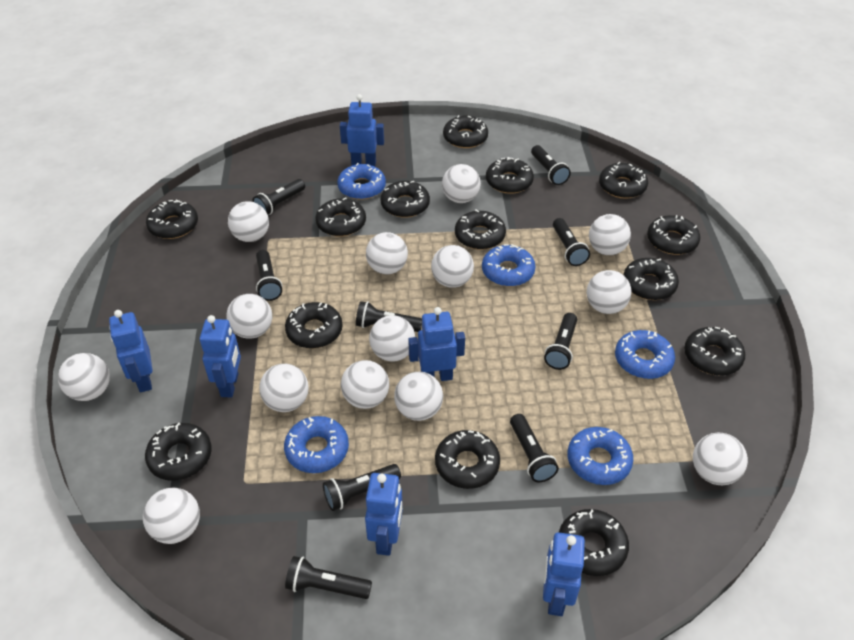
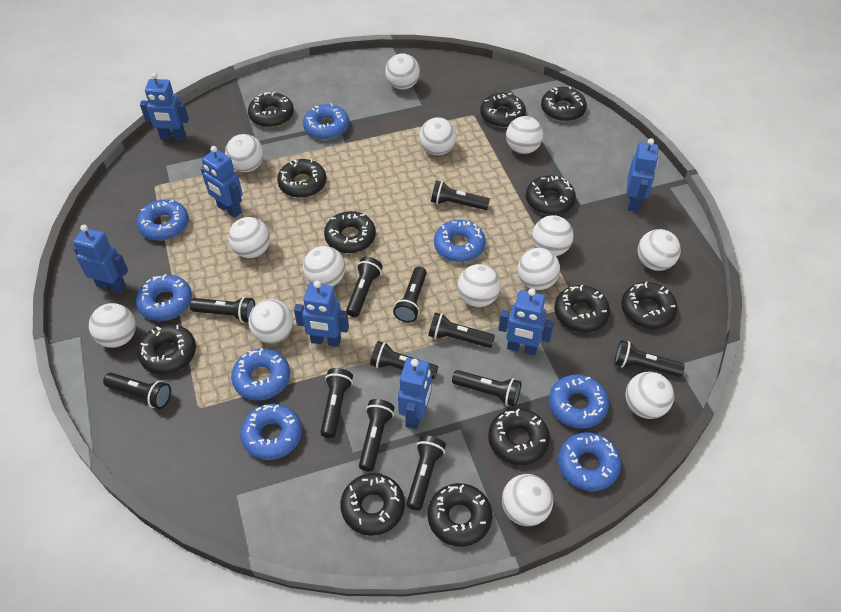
black donut: [145,423,212,481] [146,199,198,239] [285,302,343,348] [315,197,366,237] [380,181,430,218] [435,430,500,489] [443,115,488,148] [455,210,506,250] [486,157,534,194] [559,509,629,576] [599,162,648,199] [624,258,679,300] [647,215,700,255] [684,327,745,375] = 14 -> [137,324,196,374] [248,92,294,127] [277,159,326,198] [324,211,376,253] [340,473,405,536] [428,483,492,546] [480,93,526,128] [488,408,550,465] [526,176,576,215] [541,86,587,122] [554,285,610,332] [621,282,678,329] = 12
black flashlight: [252,179,305,215] [256,250,282,301] [285,556,372,599] [323,464,401,511] [356,301,422,332] [510,414,559,482] [531,145,571,185] [544,313,577,370] [553,218,590,266] = 9 -> [103,373,171,409] [190,297,255,323] [320,368,353,438] [346,257,383,317] [359,399,395,471] [370,341,438,379] [393,266,427,323] [406,435,446,511] [428,313,495,348] [431,181,490,210] [452,370,521,407] [614,340,685,377] = 12
blue donut: [284,416,349,473] [337,163,386,200] [482,244,536,286] [567,427,633,485] [615,330,675,379] = 5 -> [136,274,192,321] [137,199,189,241] [231,348,290,401] [240,404,302,460] [303,103,349,140] [434,220,486,262] [549,374,609,429] [558,432,621,491] = 8
blue robot: [109,310,153,392] [200,315,241,397] [340,94,384,166] [365,473,403,556] [408,307,465,381] [543,532,585,616] = 6 -> [73,225,128,293] [140,73,189,141] [201,146,243,218] [294,281,349,347] [398,358,432,429] [498,288,554,356] [626,138,659,212] = 7

